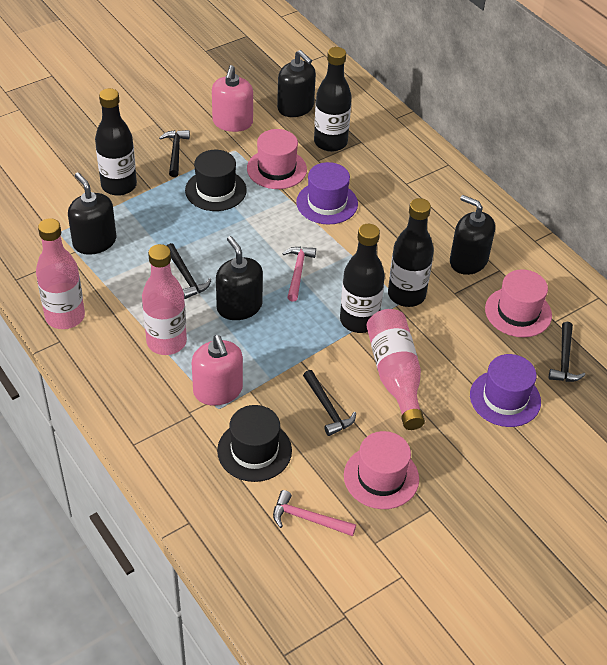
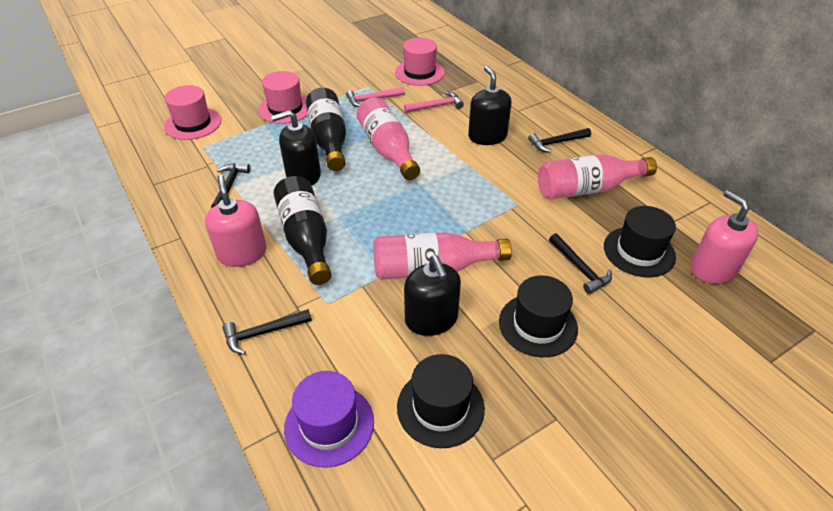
black bottle: [95,88,137,196] [314,47,352,152] [340,224,385,333] [388,198,434,307] = 4 -> [273,176,331,285] [306,88,346,171] = 2
black hat: [185,150,247,211] [217,405,292,482] = 2 -> [397,354,485,448] [499,275,578,357] [604,206,676,277] = 3
black soap dispenser: [68,172,117,255] [216,236,263,320] [277,50,316,117] [450,195,495,275] = 4 -> [271,110,321,186] [404,255,461,336] [468,66,511,145] = 3
purple hat: [296,162,358,225] [470,354,541,427] = 2 -> [284,371,374,468] = 1

